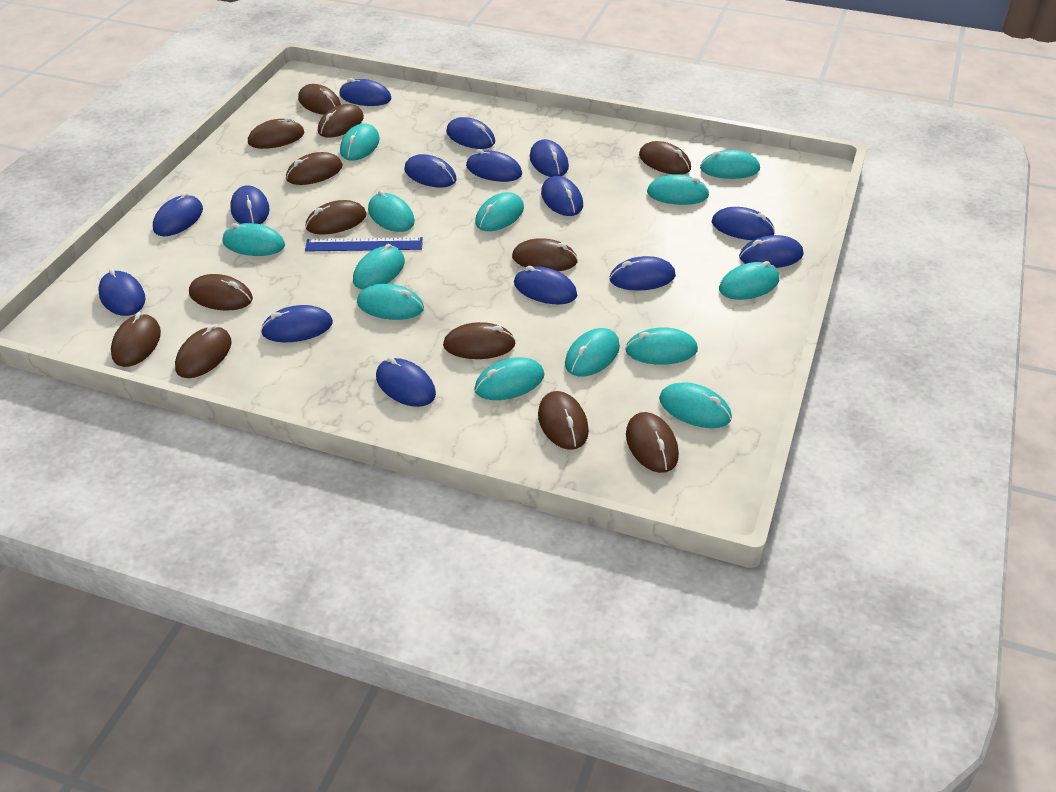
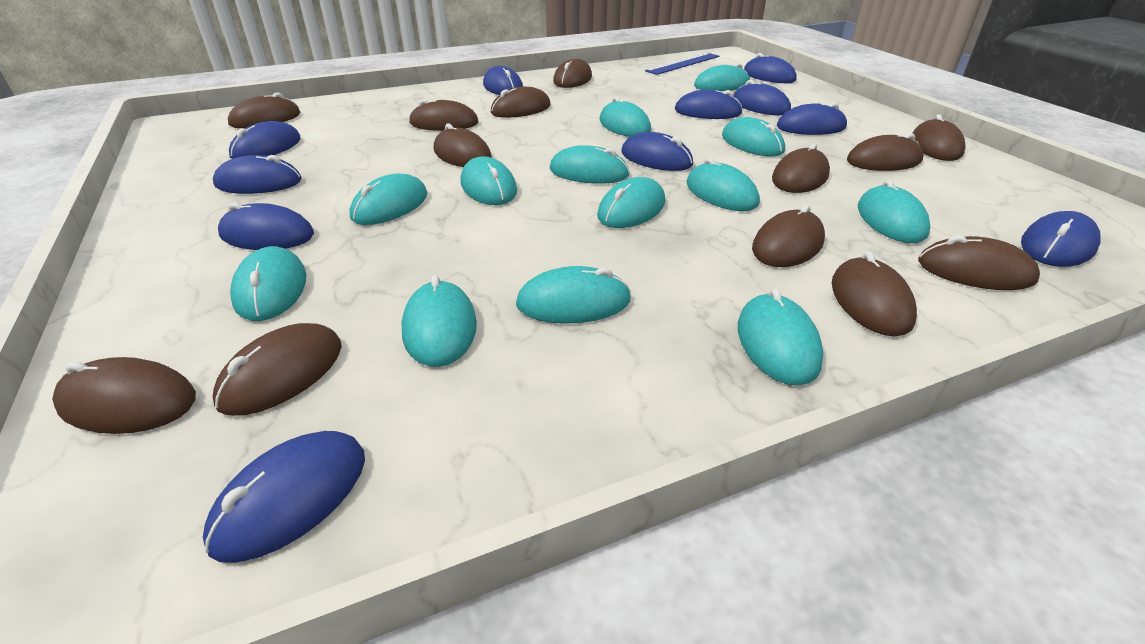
blue mouse: [98,268,146,316] [153,192,203,236] [230,185,270,224] [261,305,333,342] [339,78,391,106] [376,357,436,407] [404,154,457,187] [446,117,495,149] [466,149,522,182] [514,266,577,304] [530,139,569,177] [541,176,583,216] [610,256,676,291] [712,207,775,240] [739,235,803,268] = 15 -> [203,431,365,563] [213,155,301,194] [218,203,314,250] [229,121,301,159] [483,66,523,95] [621,132,693,171] [675,89,743,119] [733,80,791,115] [744,53,797,83] [777,103,847,135] [1021,211,1100,267] = 11

